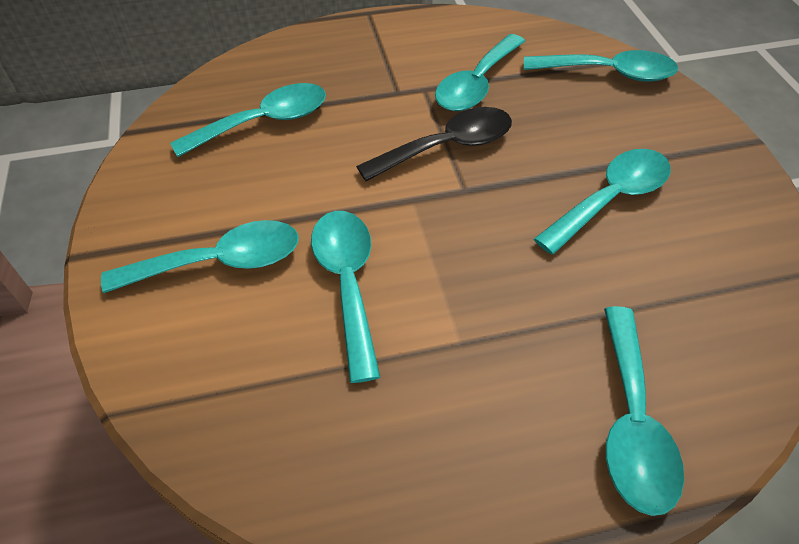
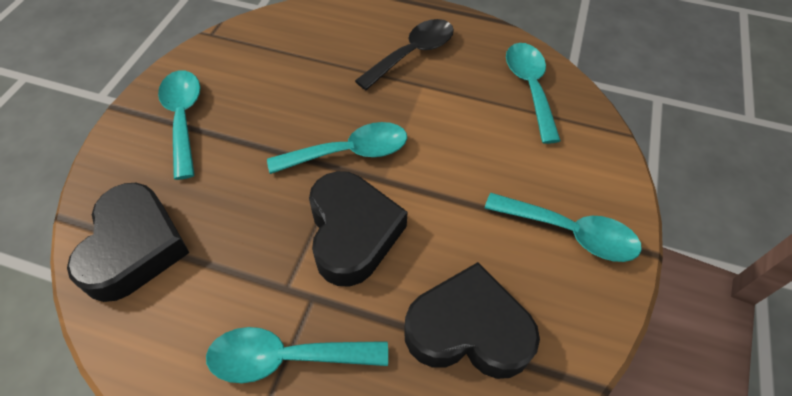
black heart: none = 0 -> [67,183,189,302] [309,171,408,287] [404,262,540,379] = 3
turquoise spoon: [101,220,299,293] [170,83,326,157] [311,211,380,383] [435,34,525,111] [524,50,678,81] [534,149,671,255] [604,306,684,516] = 7 -> [158,70,200,180] [206,327,388,383] [267,122,407,174] [484,193,642,262] [506,43,561,144] = 5

